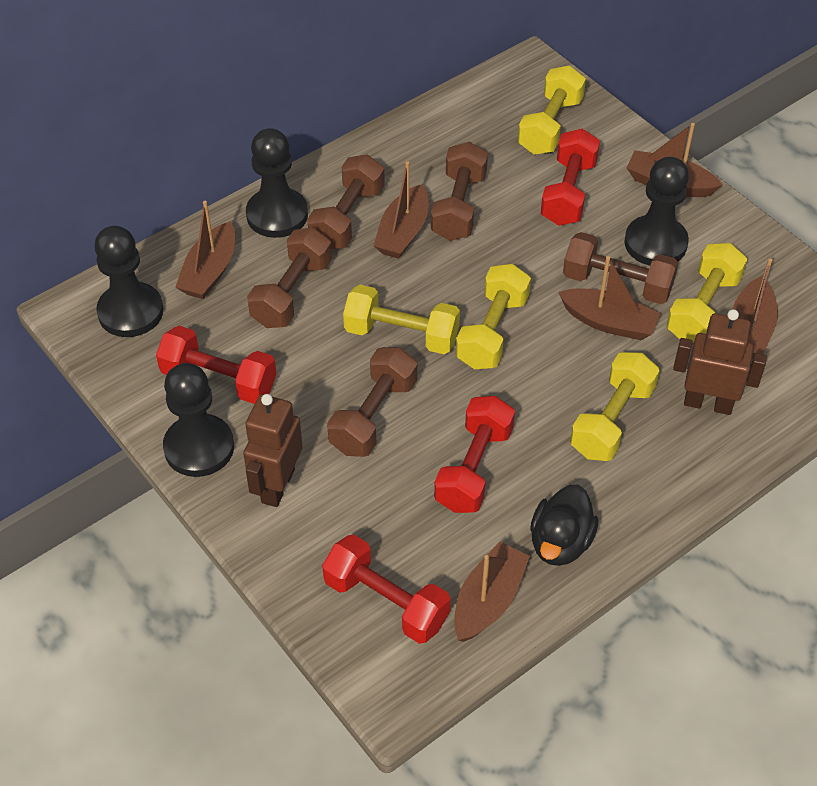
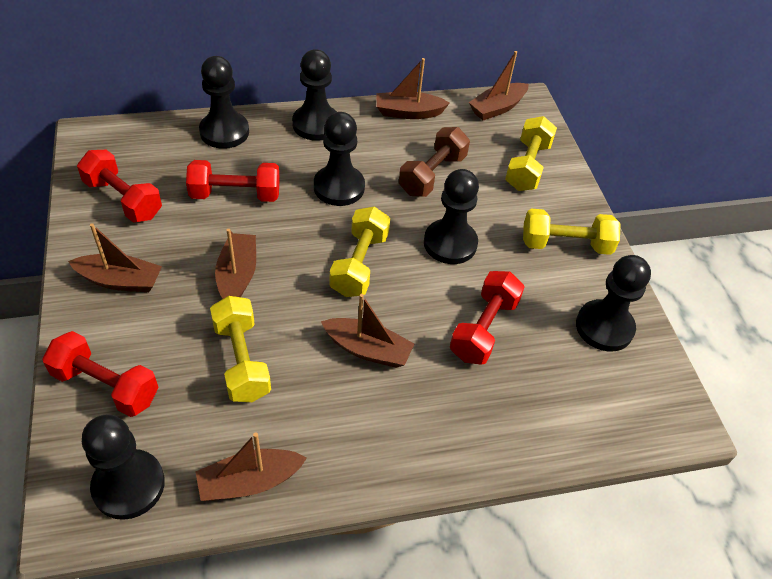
black duck: [530,485,598,566] = 1 -> none = 0
black pawn: [94,226,163,337] [163,363,234,477] [246,128,308,238] [624,157,689,266] = 4 -> [82,414,165,520] [199,56,249,149] [292,49,337,141] [314,112,365,206] [424,169,479,264] [576,255,651,352] = 6
brown dumbbell: [247,227,332,328] [307,154,385,250] [327,347,417,457] [431,142,488,241] [563,232,678,304] = 5 -> [399,127,470,197] = 1
brown robot: [243,394,303,507] [673,309,767,415] = 2 -> none = 0
yellow dumbbell: [343,285,460,354] [456,264,531,369] [518,66,586,155] [570,352,660,461] [666,243,747,342] = 5 -> [210,296,271,402] [330,206,390,297] [505,116,557,191] [523,209,620,255] = 4

